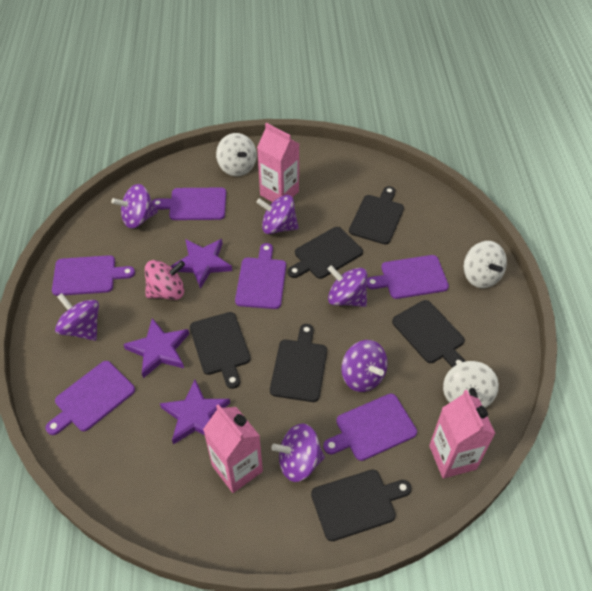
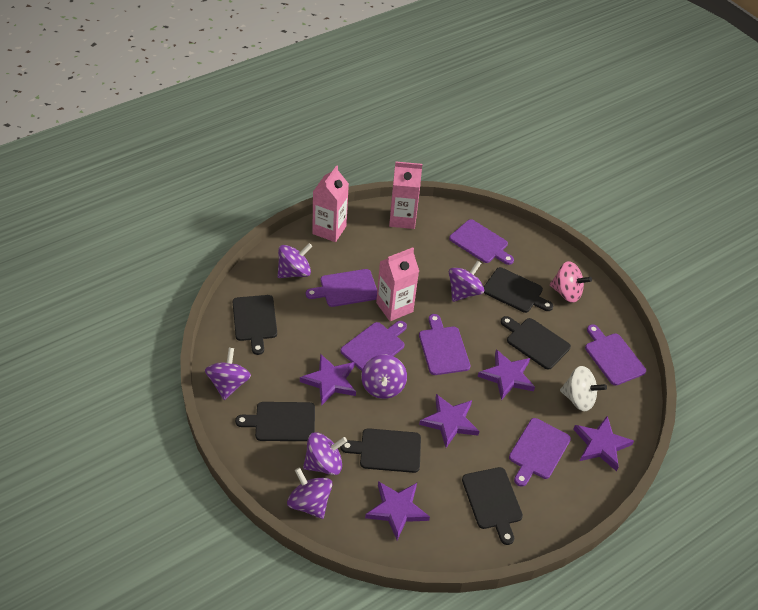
purple star: [123,318,189,378] [160,380,230,445] [171,239,232,289] = 3 -> [300,354,356,406] [365,481,430,540] [419,394,479,448] [478,349,535,400] [573,416,634,471] = 5
white spinning top: [216,133,257,176] [443,361,499,408] [464,241,507,288] = 3 -> [560,366,607,411] = 1

